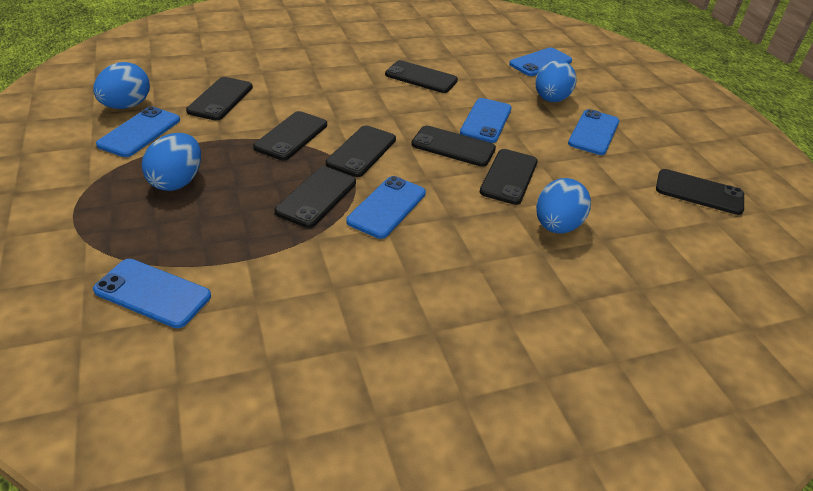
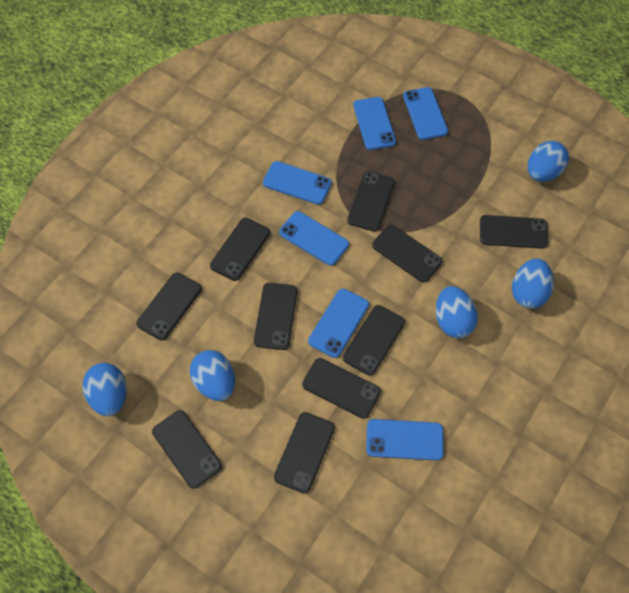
black phone: [186,77,253,120] [253,111,327,160] [275,166,356,228] [326,125,396,177] [385,60,458,93] [411,126,496,167] [480,149,538,205] [656,169,744,215] = 8 -> [137,273,202,340] [152,410,222,489] [210,218,270,281] [254,283,297,350] [274,412,335,494] [302,358,381,419] [343,305,405,376] [347,172,395,231] [372,225,443,282] [480,215,549,249] = 10
blue egg: [93,62,150,109] [142,133,201,191] [535,60,576,102] [536,178,591,233] = 4 -> [83,363,127,416] [190,350,235,401] [436,286,478,338] [512,258,553,308] [528,141,569,182] = 5

